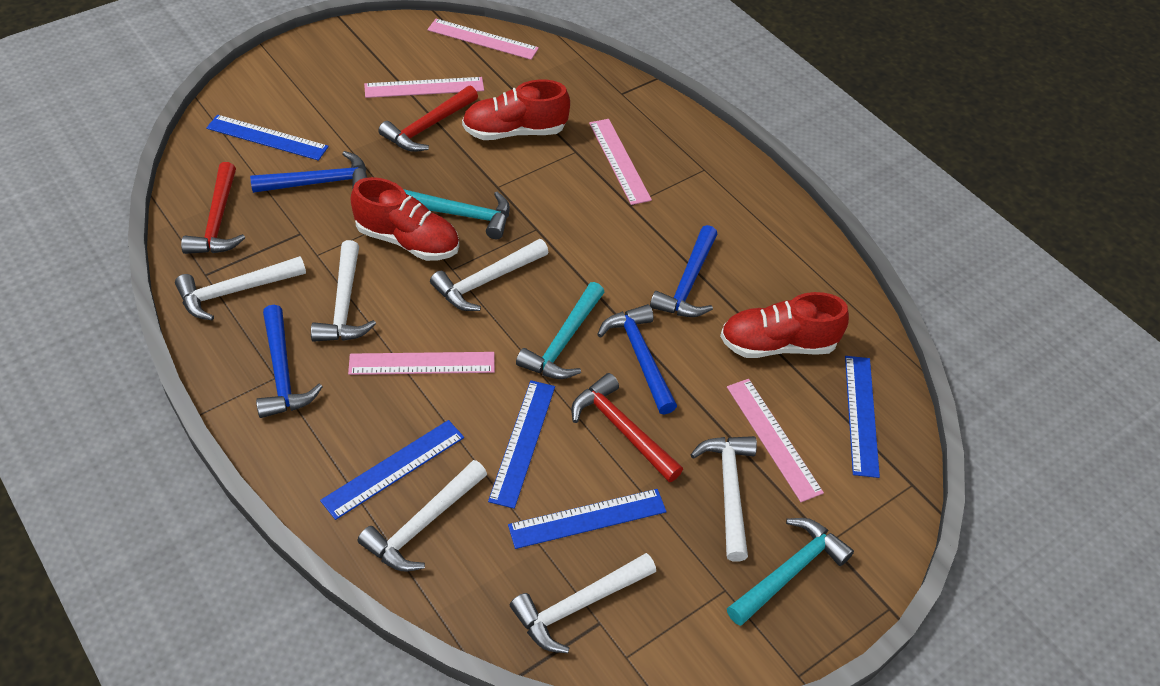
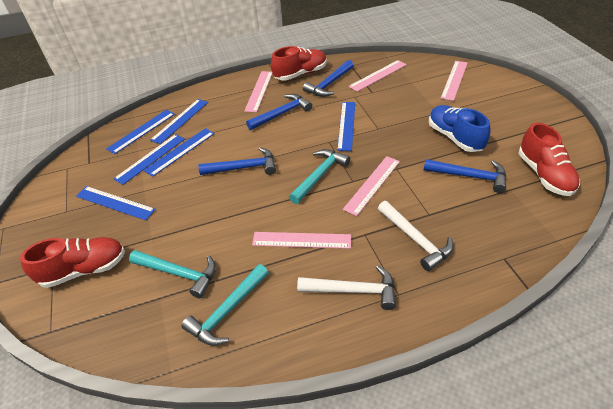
blue ruler: [206,115,329,161] [320,420,464,520] [488,380,555,509] [508,489,667,549] [845,356,880,478] = 5 -> [76,186,156,220] [106,110,175,154] [114,134,185,185] [143,128,215,177] [150,99,208,144] [337,102,355,151] = 6
blue shoe: none = 0 -> [429,105,491,152] = 1
red hammer: [181,162,245,254] [378,86,478,152] [571,373,683,482] = 3 -> none = 0
white hammer: [175,256,306,320] [311,240,376,342] [358,460,487,571] [430,239,548,311] [510,553,656,653] [690,436,757,562] = 6 -> [297,265,396,310] [378,201,454,271] = 2

